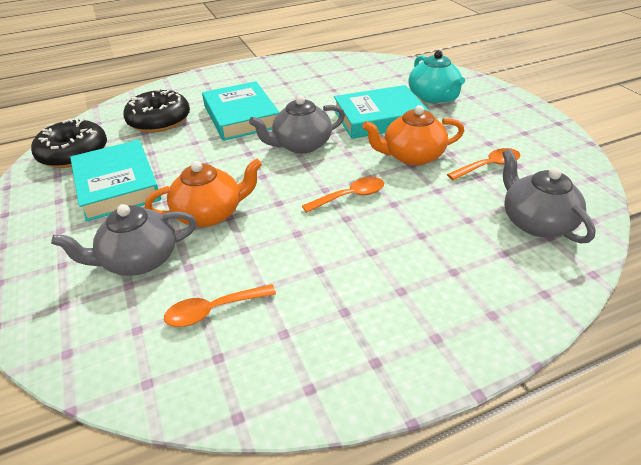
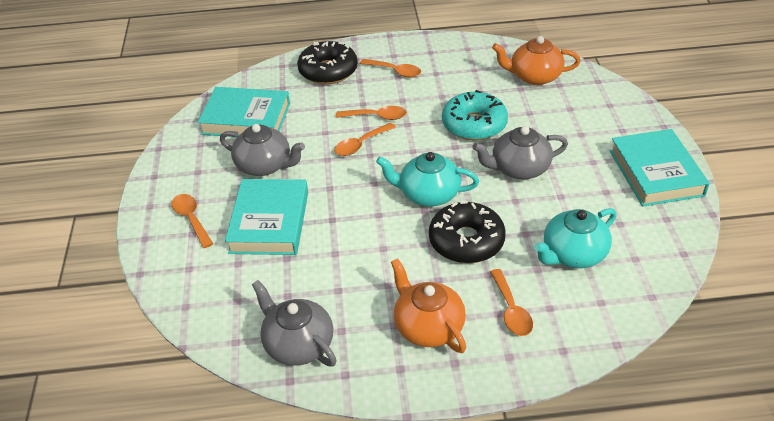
orange spoon: [164,284,276,327] [302,177,384,213] [447,148,520,180] = 3 -> [172,194,213,248] [334,122,396,156] [336,106,407,120] [360,59,421,78] [490,269,533,336] = 5
turquoise donut: none = 0 -> [442,90,508,141] = 1
turquoise teapot: [408,50,465,103] = 1 -> [376,152,479,206] [534,208,617,268] = 2

